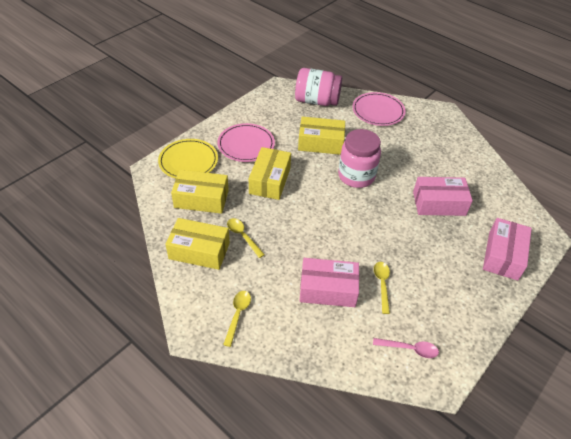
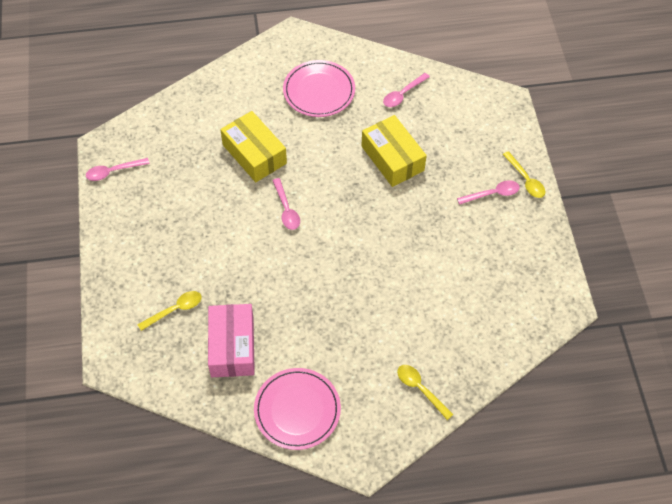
pink box: [300,258,359,307] [413,177,473,216] [483,218,532,281] = 3 -> [208,304,255,377] = 1
pink jar: [295,68,342,106] [338,129,381,188] = 2 -> none = 0
pink spoon: [373,338,439,358] = 1 -> [86,158,149,181] [272,178,300,230] [383,73,430,107] [457,180,520,205] = 4
yellow box: [165,218,230,270] [171,170,229,214] [249,147,291,200] [298,117,345,155] = 4 -> [220,111,287,182] [361,115,427,187] = 2
yellow plate: [158,139,218,179] = 1 -> none = 0

